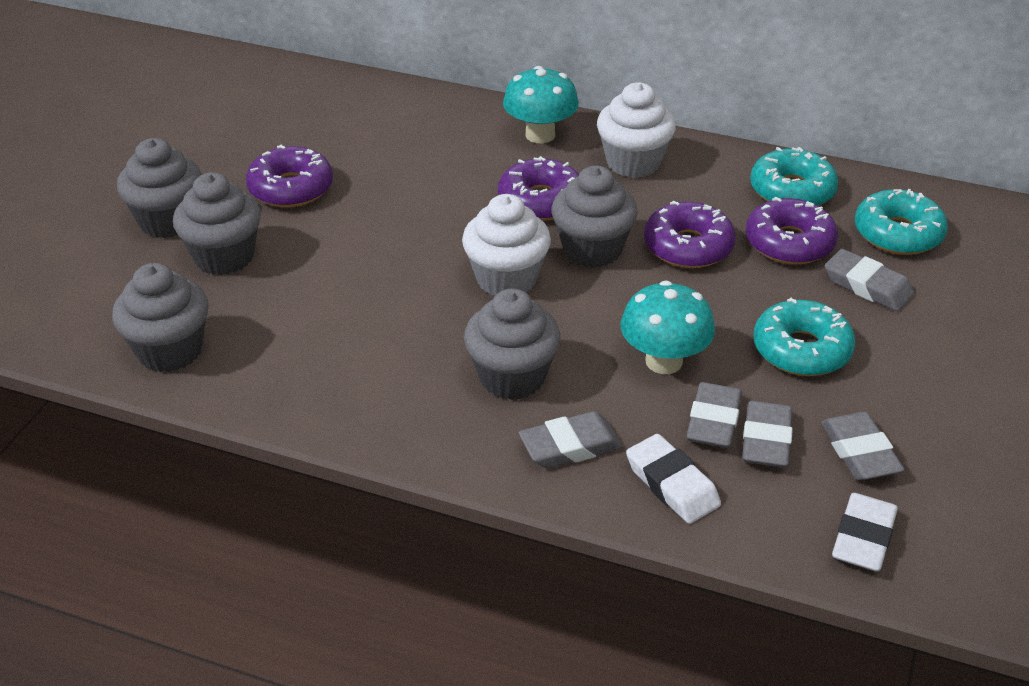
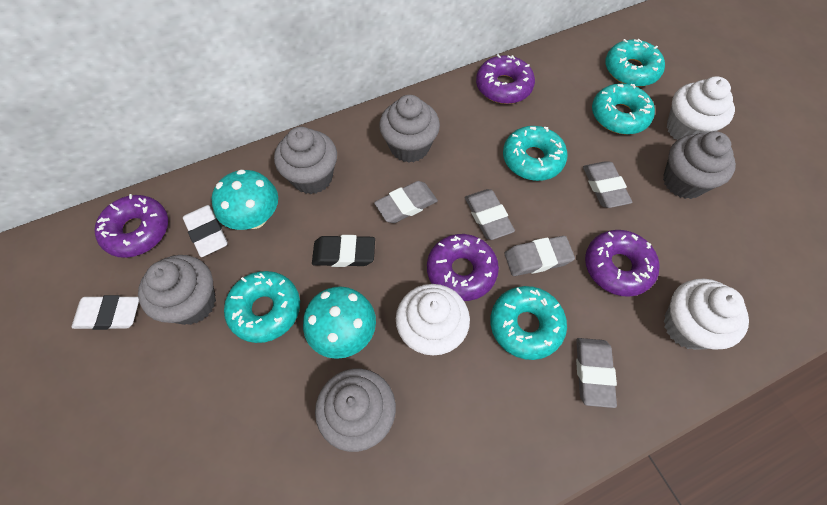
black eraser: none = 0 -> [312,235,375,267] = 1
turquoise donut: [750,147,838,206] [753,298,855,376] [855,189,948,255] = 3 -> [224,271,300,343] [490,286,567,360] [503,126,567,181] [592,84,655,135] [605,39,665,87] = 5
white cupcake: [462,194,551,295] [597,82,676,178] = 2 -> [396,284,470,356] [664,279,749,350] [667,76,735,140] = 3

